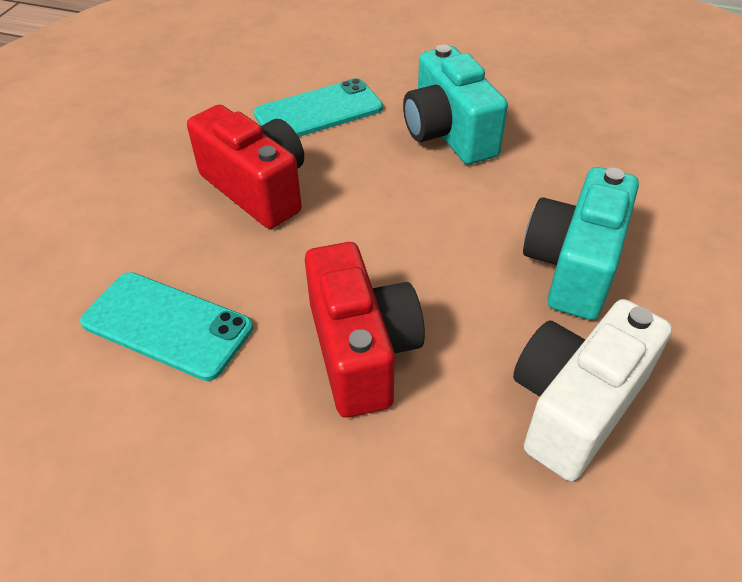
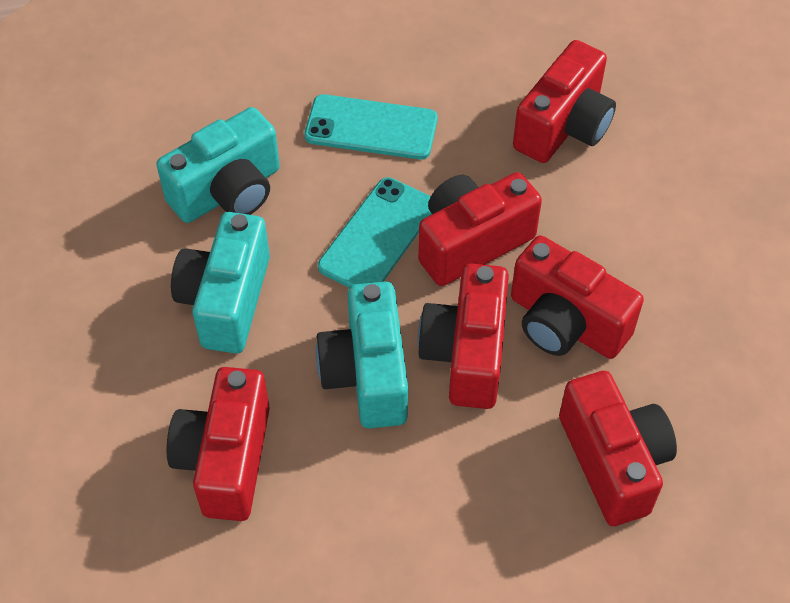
red camera: [187,104,304,229] [305,242,425,418] = 2 -> [167,367,270,521] [418,172,542,286] [418,263,509,409] [511,235,644,359] [513,40,616,163] [559,371,677,526] = 6
turquoise camera: [403,45,508,164] [523,167,639,320] = 2 -> [156,107,280,223] [171,212,270,354] [316,281,408,428] = 3
white camera: [513,299,672,481] = 1 -> none = 0

